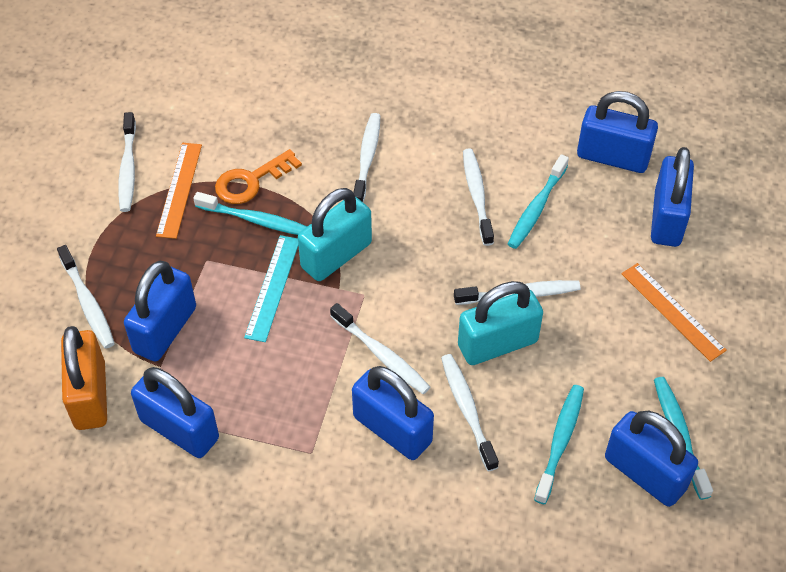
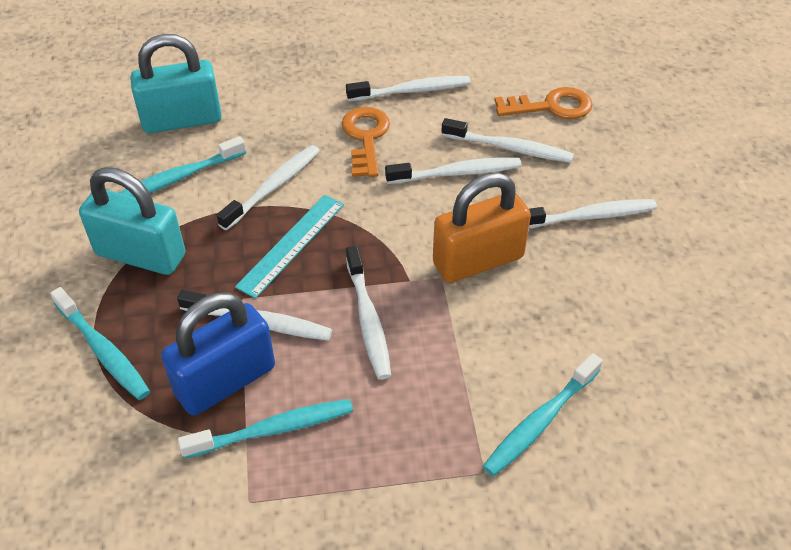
blue padlock: [124,261,196,362] [131,367,219,458] [352,366,434,460] [577,91,658,173] [605,411,698,507] [651,147,694,247] = 6 -> [161,292,275,416] = 1
orange key: [215,149,302,204] = 1 -> [341,107,390,177] [494,87,593,119] = 2
orange ruler: [156,143,202,239] [621,263,727,362] = 2 -> none = 0

